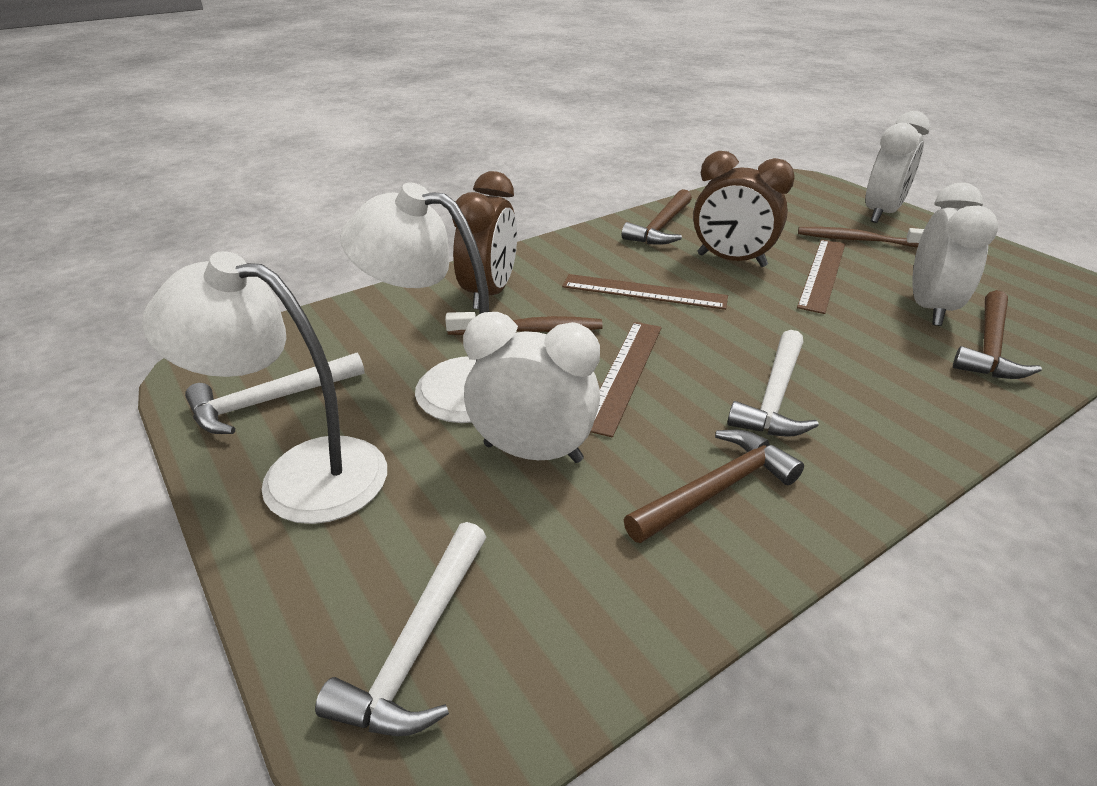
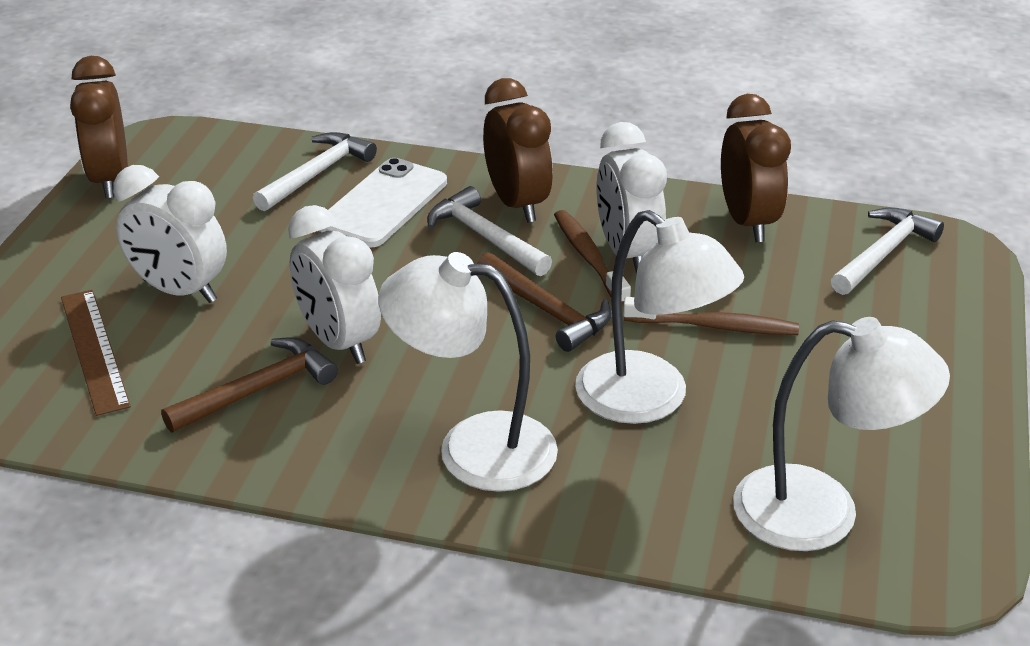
brown clock: [452,171,517,309] [693,151,795,267] = 2 -> [70,56,128,198] [483,78,553,223] [721,94,791,242] = 3
brown hammer: [622,189,692,245] [624,430,804,543] [953,290,1042,379] = 3 -> [161,337,338,432] [477,252,612,352] = 2
brown ruler: [562,274,728,310] [590,322,662,437] [797,239,845,314] = 3 -> [61,290,131,416] = 1
white lamp: [142,251,387,524] [340,182,489,423] = 2 -> [378,252,558,492] [575,210,744,424] [733,317,950,551] = 3
white phone: none = 0 -> [319,158,447,247] = 1

